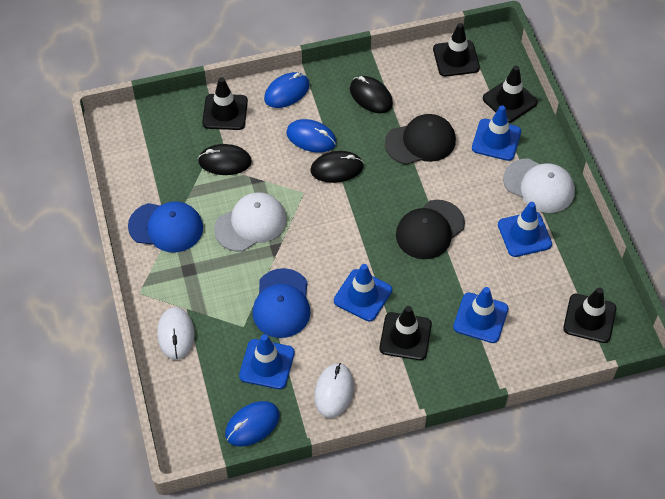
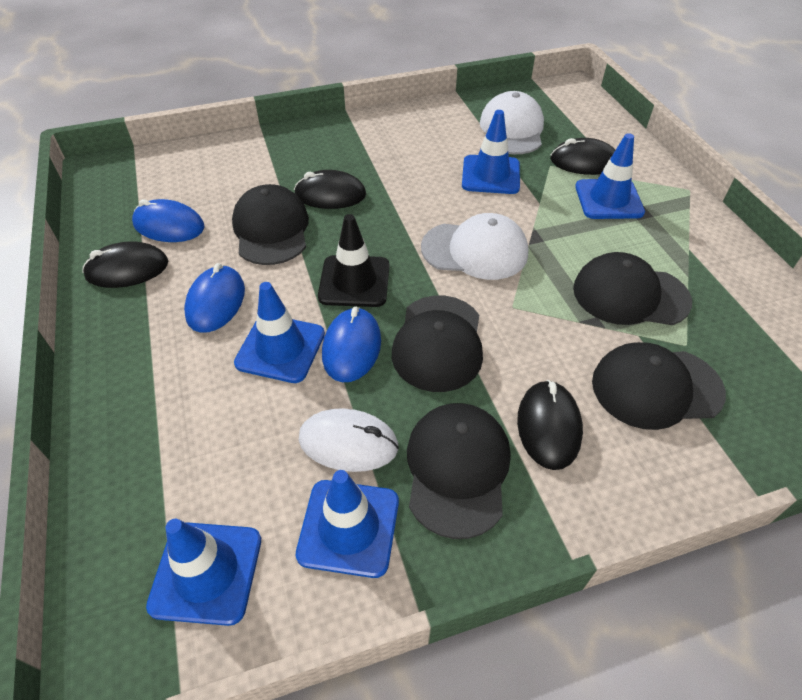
black cap: [385,114,456,165] [396,200,465,259] = 2 -> [232,184,309,265] [392,296,483,392] [407,403,510,539] [573,252,692,325] [592,342,726,430] = 5
black mouse: [198,144,252,175] [311,151,364,183] [350,76,393,113] = 3 -> [82,241,168,288] [294,170,366,209] [517,380,583,470] [550,138,615,175] = 4
black traffic cone: [202,77,248,130] [379,306,432,360] [433,23,480,77] [483,66,538,123] [563,287,616,343] = 5 -> [318,214,390,307] = 1
blue cap: [128,201,203,252] [253,268,310,338] = 2 -> none = 0
white mouse: [157,307,194,360] [314,363,354,418] = 2 -> [299,408,399,472] = 1

